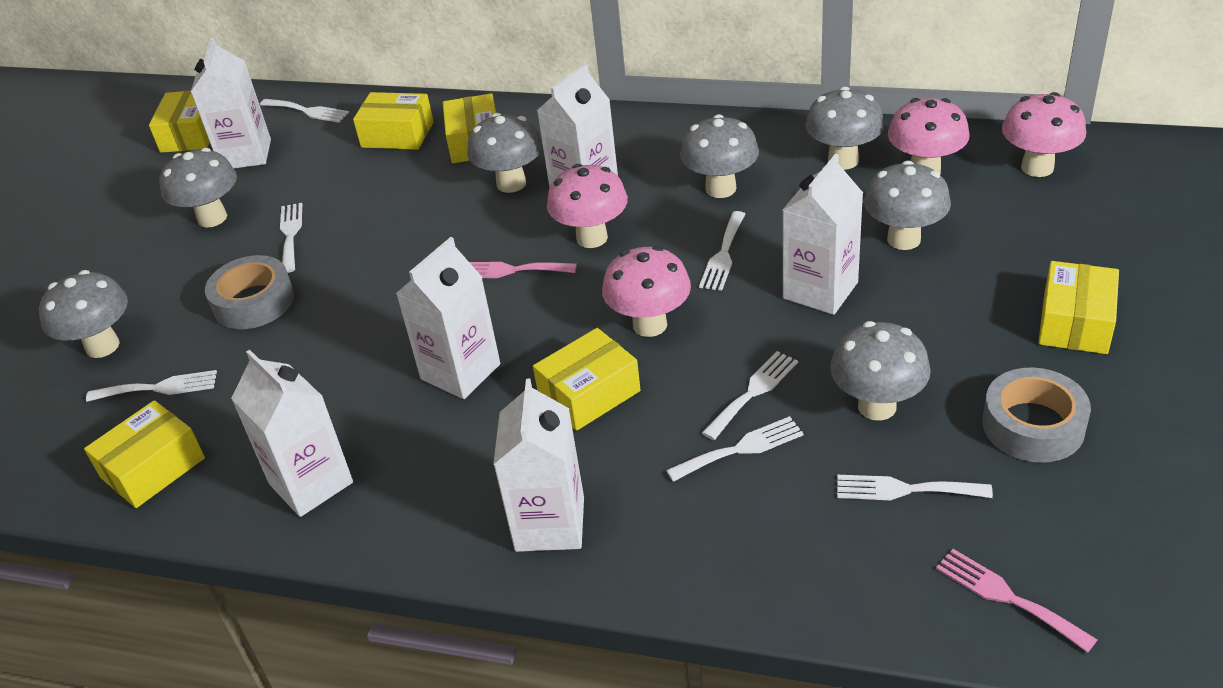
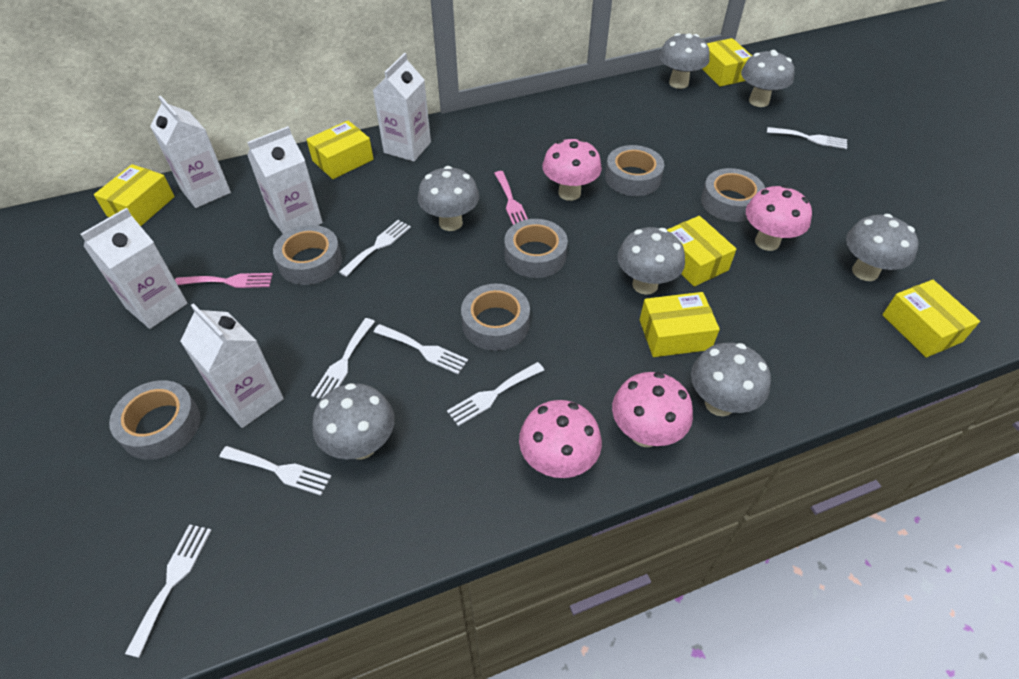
grey tape: [205,255,294,329] [982,367,1091,463] = 2 -> [109,380,200,460] [273,225,342,285] [461,284,530,351] [504,219,568,278] [605,145,664,196] [701,168,765,222] = 6
white carton: [191,37,271,168] [231,350,353,517] [396,237,500,399] [493,379,584,552] [537,64,618,188] [783,154,863,315] = 6 -> [81,208,188,329] [150,96,231,208] [180,303,284,428] [247,126,323,234] [372,53,431,162] = 5

